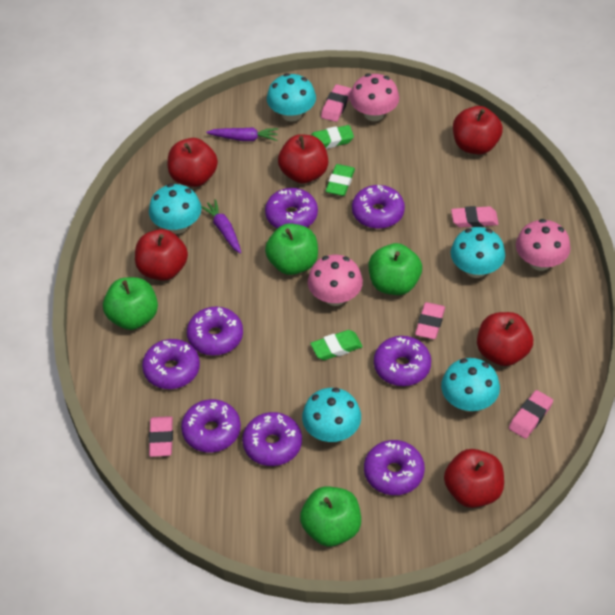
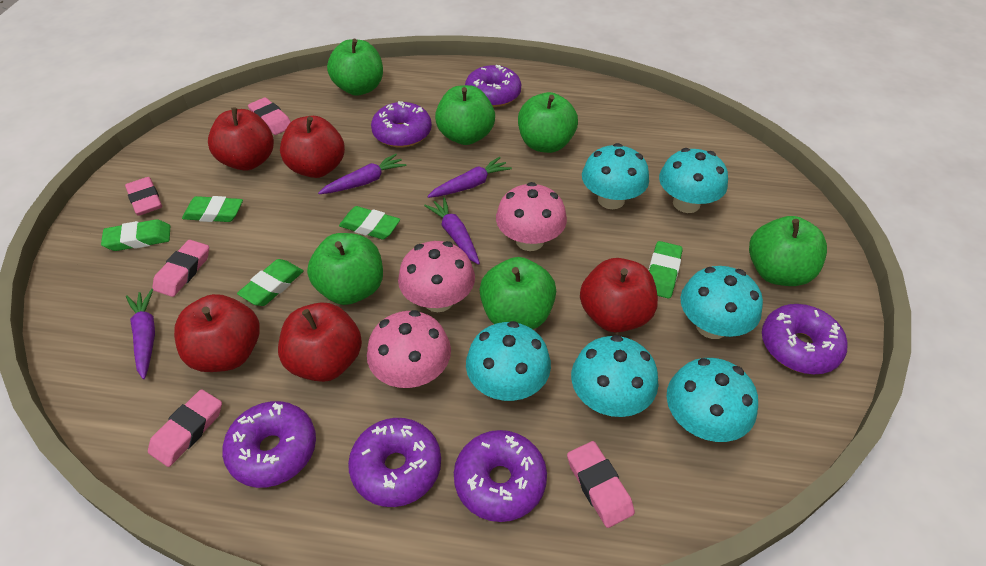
green apple: [103,277,158,330] [265,223,318,275] [300,487,361,547] [369,243,422,295] = 4 -> [307,233,383,305] [327,39,383,96] [435,85,495,145] [479,257,556,329] [518,92,578,153] [749,216,827,286] = 6
green eraser: [310,330,363,360] [311,125,354,149] [325,164,355,196] = 3 -> [101,219,170,251] [182,196,243,222] [237,259,304,306] [339,206,400,240] [648,241,683,299] = 5
purple carrot: [201,199,241,254] [206,127,278,141] = 2 -> [126,289,155,379] [318,154,406,194] [424,197,480,265] [427,157,512,198] = 4
purple donut: [142,339,200,389] [181,399,241,453] [187,307,243,356] [242,412,302,466] [265,188,318,229] [352,185,405,229] [364,440,425,495] [374,336,431,386] = 8 -> [222,401,316,488] [348,418,441,507] [371,101,432,147] [454,430,547,522] [465,65,521,107] [762,304,848,374] = 6
red apple: [135,229,188,281] [168,138,218,187] [278,134,328,184] [444,449,504,508] [453,106,503,155] [477,312,533,366] = 6 -> [174,294,260,372] [208,108,274,171] [278,302,362,382] [280,116,345,178] [580,258,658,333] = 5
turquoise mushroom: [149,183,201,234] [267,73,316,122] [302,388,361,442] [441,358,500,411] [451,227,505,278] = 5 -> [466,321,551,401] [571,335,658,417] [582,143,649,209] [659,148,728,213] [667,358,758,442] [680,266,763,339] = 6

